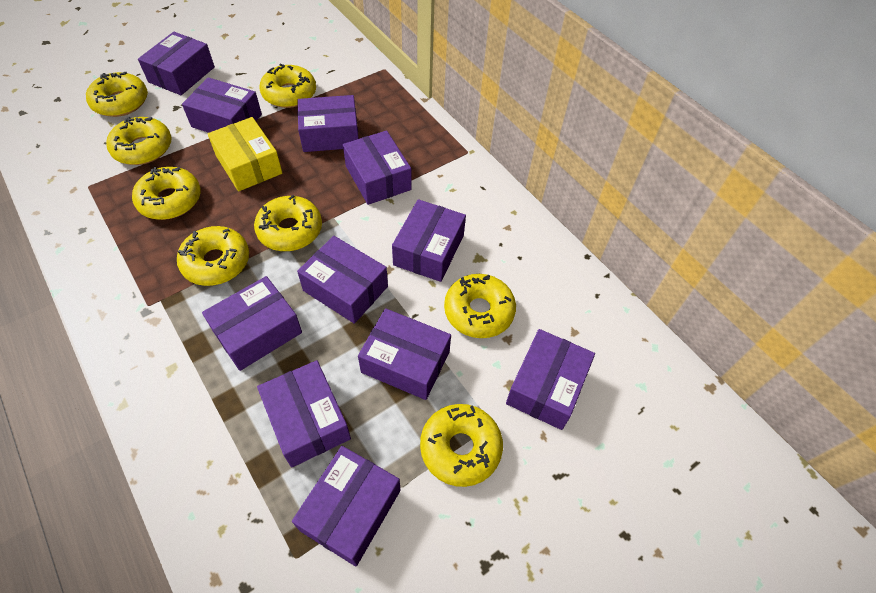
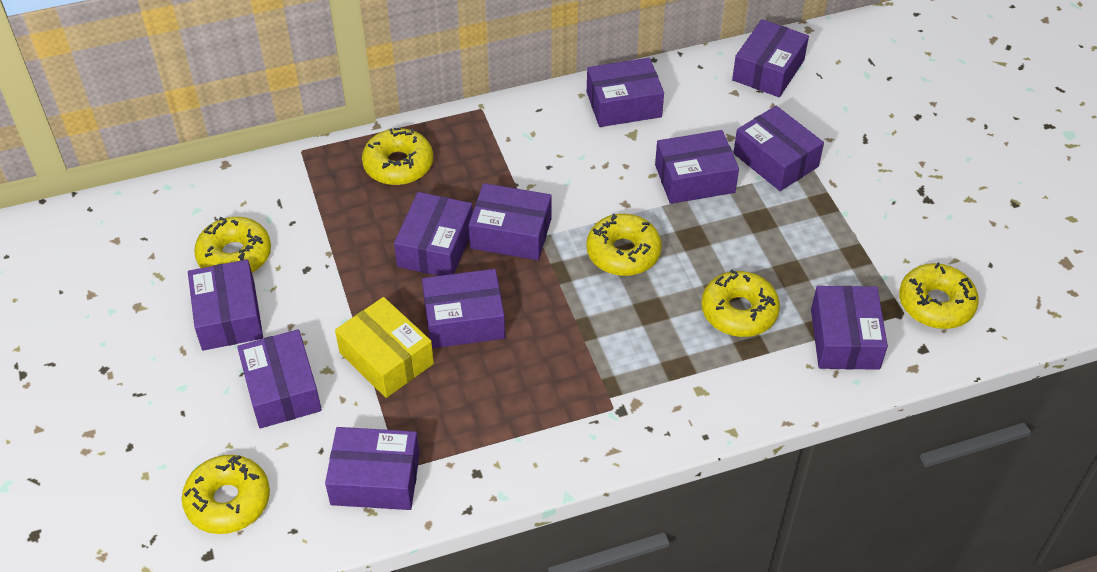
yellow donut: [86,72,148,117] [106,117,171,165] [132,167,201,220] [177,226,249,286] [254,195,322,251] [259,63,316,108] [420,404,503,487] [444,274,516,338] = 8 -> [182,455,270,534] [194,217,271,273] [362,128,433,185] [586,214,662,276] [701,270,780,337] [899,263,979,329] = 6

